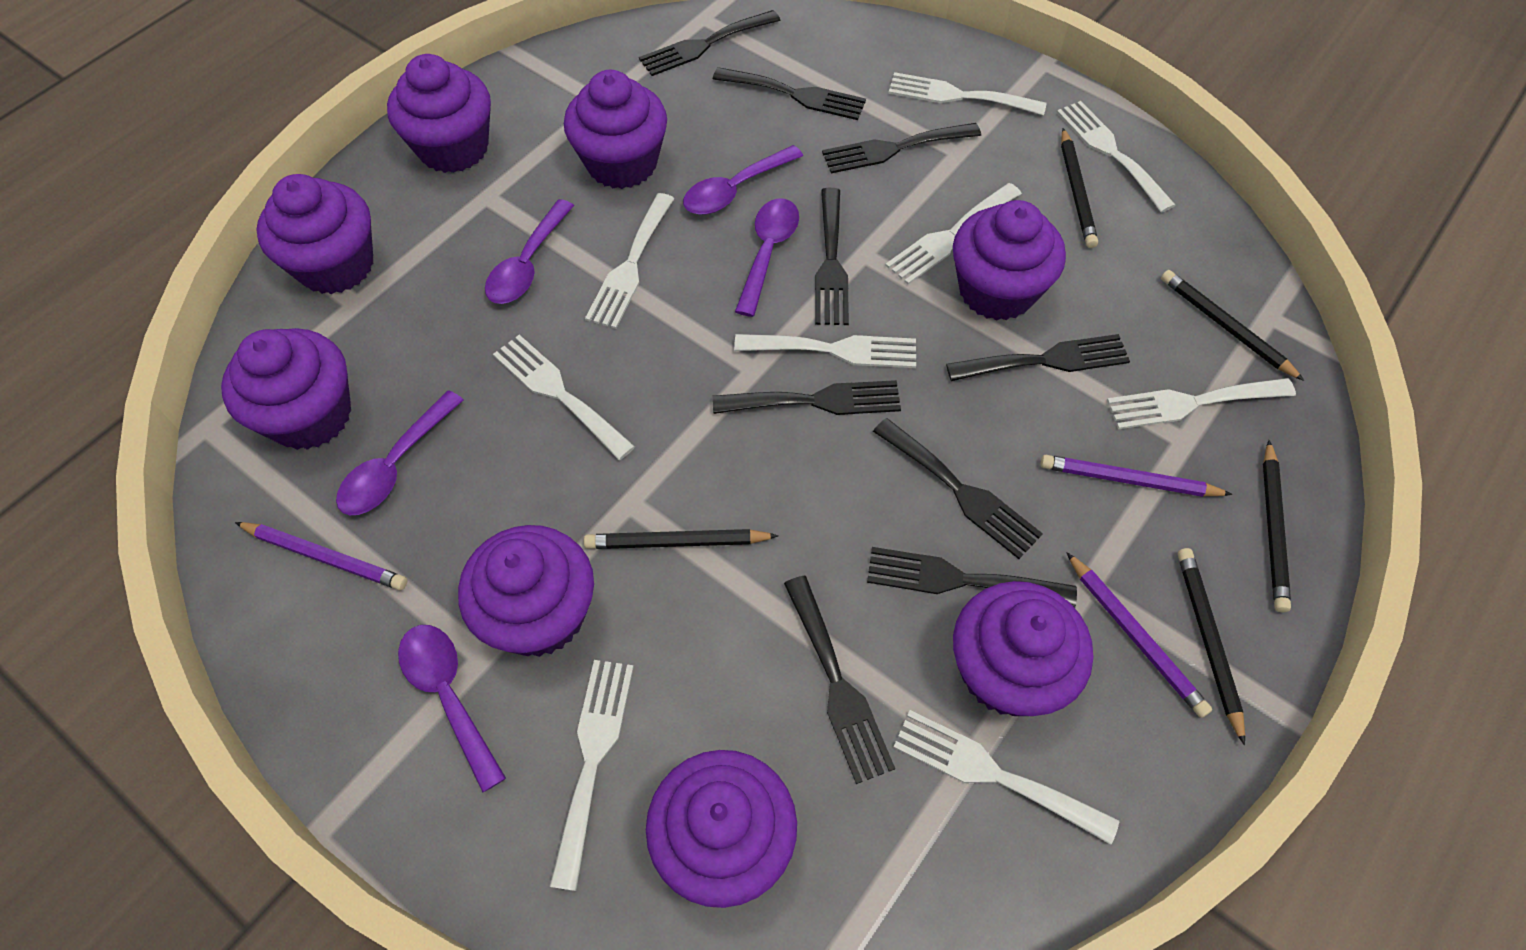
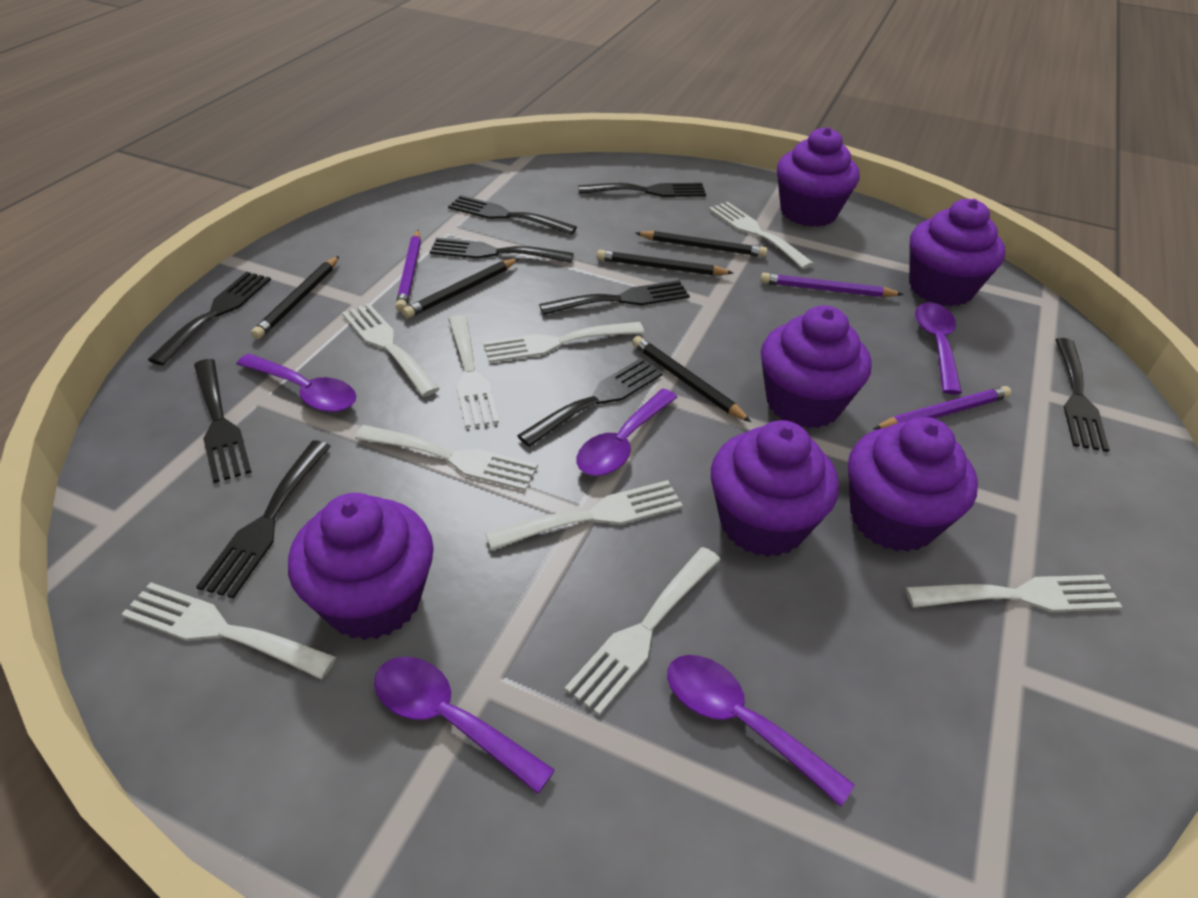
purple cupcake: [221,328,351,450] [256,174,373,294] [387,54,491,173] [458,525,594,657] [564,70,667,189] [646,750,797,908] [953,200,1066,321] [953,581,1093,716] = 8 -> [288,493,434,640] [711,420,839,557] [761,305,871,428] [777,127,859,227] [848,417,978,552] [909,199,1005,306] = 6

